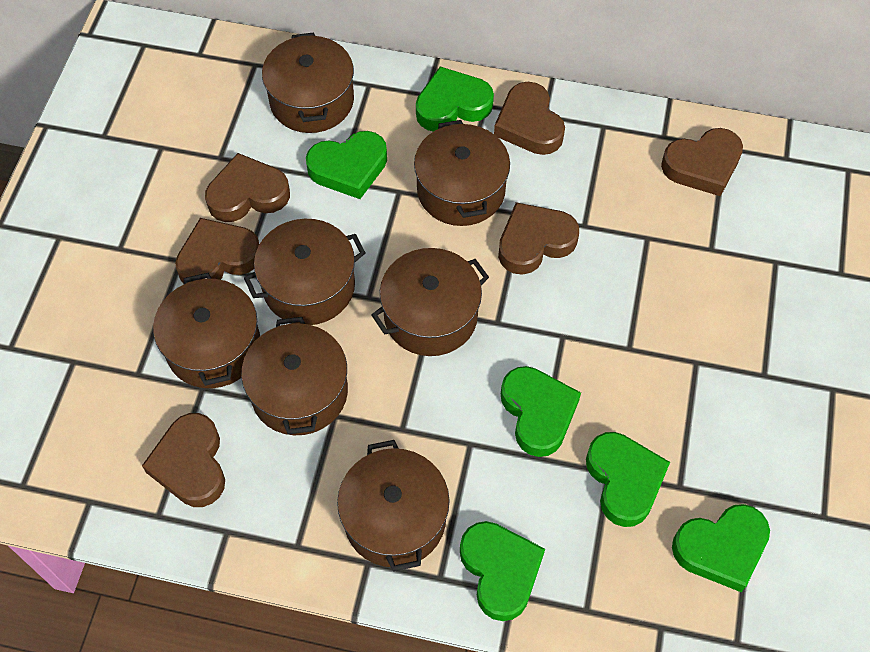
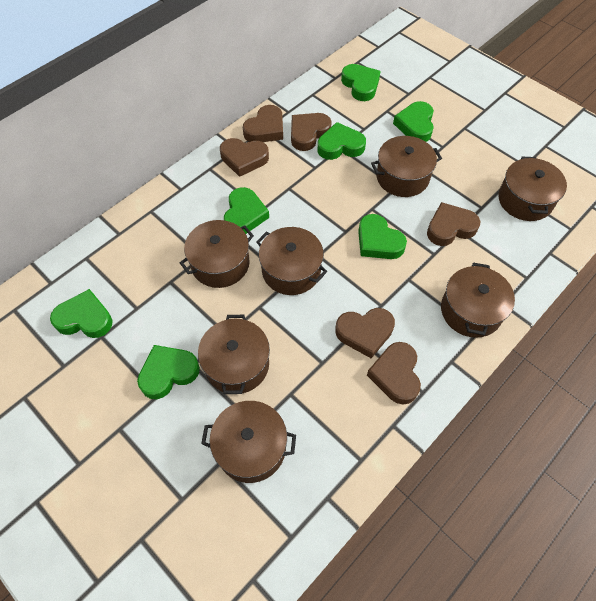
green heart: [306,131,387,199] [416,67,494,132] [460,521,545,621] [501,366,581,457] [586,432,670,527] [672,504,770,592] = 6 -> [50,289,113,338] [137,345,200,399] [224,187,269,234] [317,122,366,160] [341,64,381,101] [358,214,407,259] [393,101,434,142] = 7

